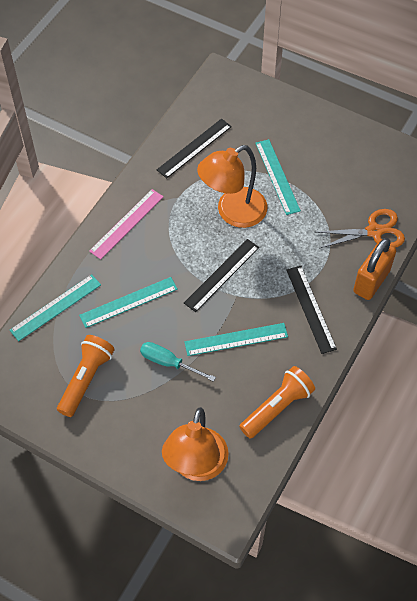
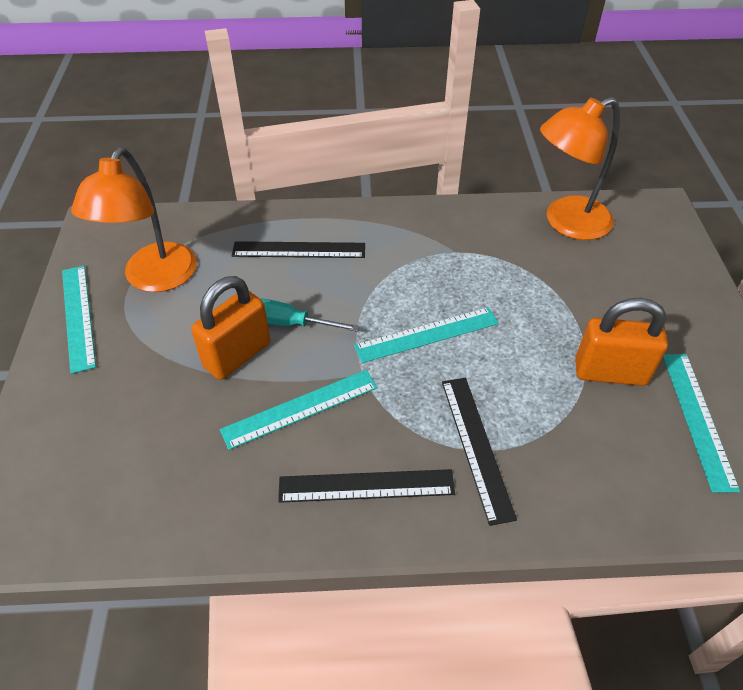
orange flashlight: [57,335,115,417] [239,366,315,439] = 2 -> none = 0
orange padlock: [353,238,396,300] = 1 -> [191,276,270,380] [575,298,668,386] = 2
orange scissors: [316,209,405,249] = 1 -> none = 0
pink ruler: [89,189,163,259] = 1 -> none = 0

